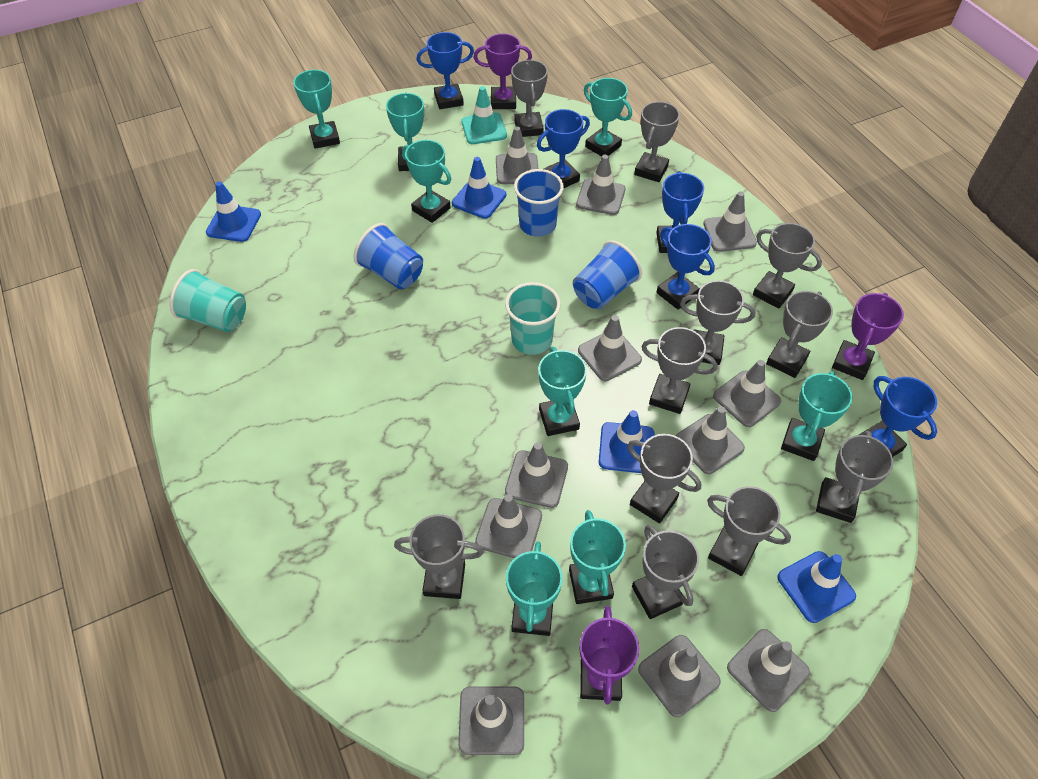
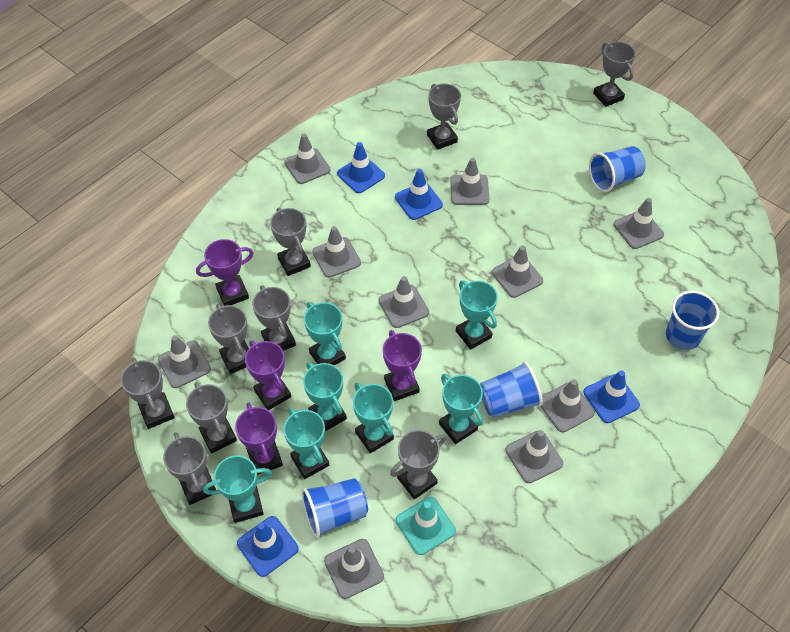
blue cup: [353,223,423,289] [514,169,564,237] [573,240,642,310] = 3 -> [302,478,368,538] [480,361,543,418] [589,146,646,192] [666,291,719,350] = 4
blue trophy: [417,32,474,109] [537,109,590,188] [656,171,704,253] [656,224,715,310] [859,376,937,457] = 5 -> none = 0
grey traffic cone: [458,686,524,755] [475,494,542,558] [496,126,538,184] [505,442,568,508] [576,155,626,215] [578,315,642,381] [638,635,721,717] [676,406,745,474] [703,191,757,252] [713,360,781,427] [727,629,810,712] = 11 -> [158,335,211,388] [284,134,331,184] [312,226,361,278] [324,539,384,599] [378,276,429,328] [450,158,489,205] [492,246,543,298] [505,430,563,483] [540,379,595,433] [614,198,664,249] = 10
grey trophy: [394,514,484,599] [511,60,548,137] [627,434,701,523] [632,525,699,619] [634,101,680,182] [642,327,718,414] [680,280,756,365] [707,486,791,576] [753,223,822,309] [766,291,833,378] [816,431,893,523] = 11 -> [121,358,175,429] [163,432,216,505] [186,382,237,453] [208,304,249,374] [252,285,296,351] [270,208,311,276] [390,430,446,499] [427,84,461,150] [593,41,635,107] = 9
purple trophy: [474,34,532,109] [580,606,639,705] [832,293,904,380] = 3 -> [196,239,253,306] [235,402,283,475] [245,340,291,410] [383,330,422,401] = 4
turquoise cup: [170,269,246,332] [505,282,561,355] = 2 -> none = 0
turquoise trophy: [293,70,340,149] [386,92,424,171] [402,140,451,223] [506,541,562,636] [538,347,587,436] [569,510,626,604] [584,78,632,157] [781,371,853,461] = 8 -> [203,455,272,523] [284,408,329,479] [303,362,347,431] [304,302,346,365] [353,382,394,453] [439,374,483,444] [456,280,498,350] = 7

